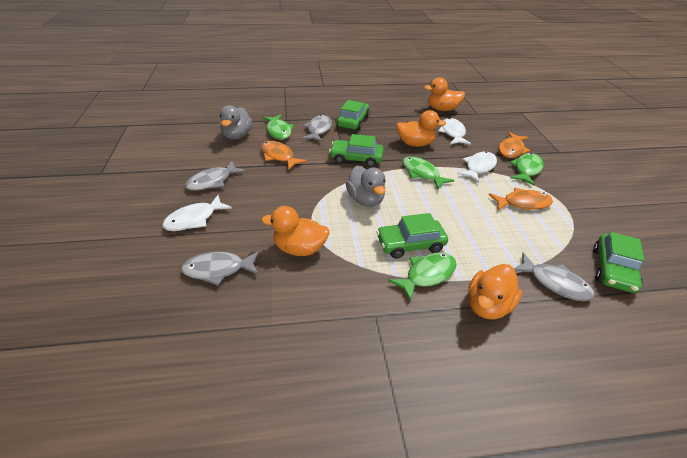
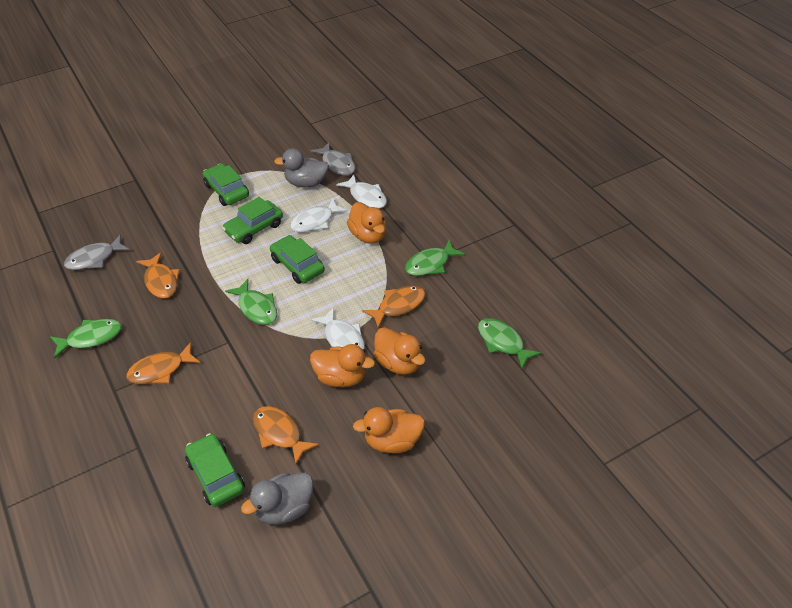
grey fish: [181,251,259,286] [185,161,246,191] [302,115,332,142] [513,253,594,301] = 4 -> [64,235,130,270] [311,143,355,176] = 2
orange fish: [261,141,307,170] [489,188,553,210] [499,132,531,158] = 3 -> [126,342,201,384] [136,252,180,299] [253,406,319,465] [362,285,425,328] = 4

